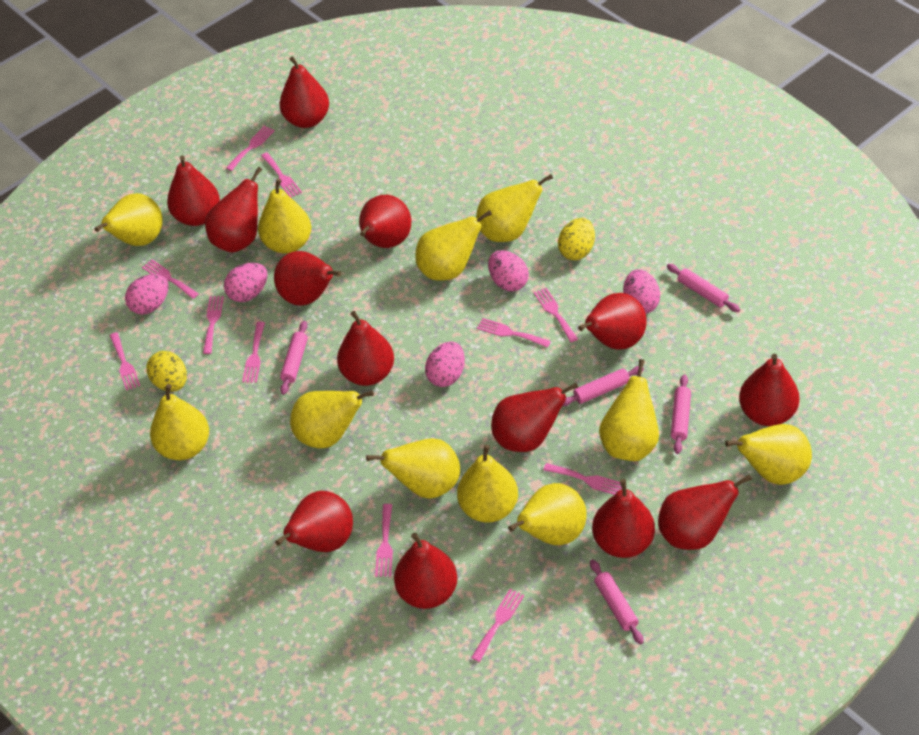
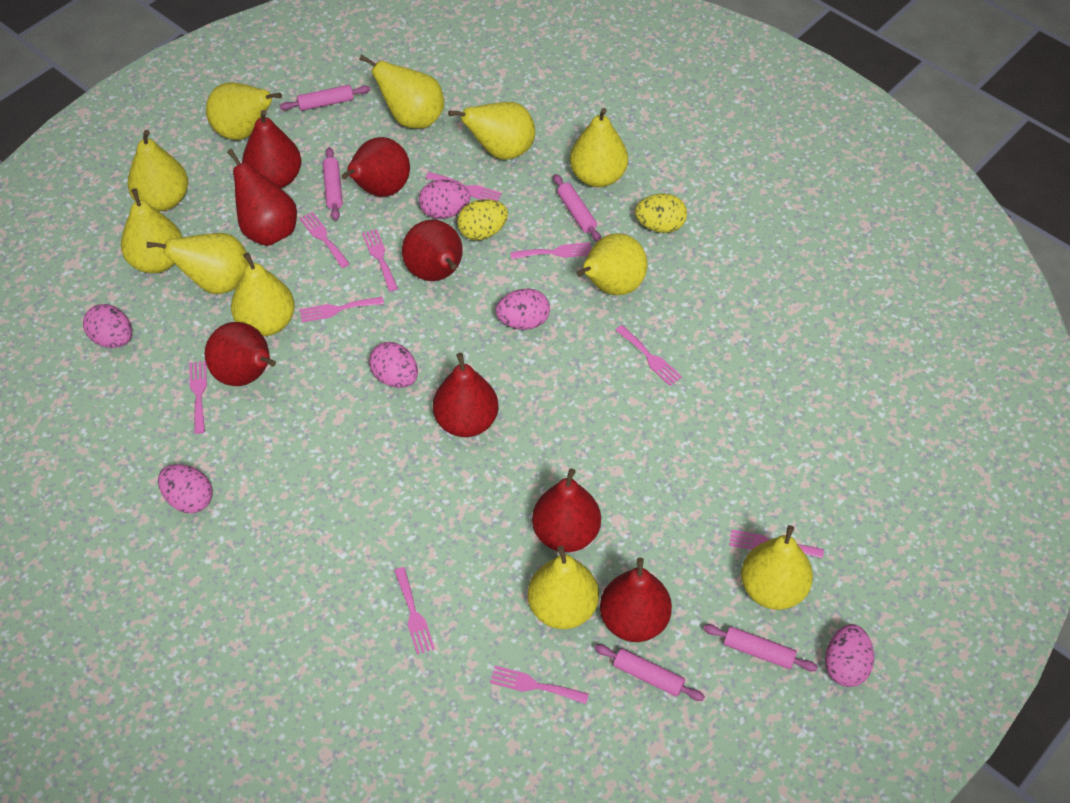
pink egg: [125,274,169,314] [224,263,268,302] [425,341,465,387] [488,250,529,292] [623,269,660,314] = 5 -> [83,304,132,348] [158,464,213,513] [369,342,418,388] [419,180,471,219] [496,289,550,330] [825,624,874,687] = 6
pink fork: [109,332,140,391] [142,259,199,299] [203,296,224,354] [226,126,275,171] [242,322,265,383] [261,152,302,198] [375,504,393,577] [471,589,524,662] [477,318,551,348] [534,288,578,342] [543,463,622,495] = 11 -> [189,361,207,434] [299,211,350,268] [299,297,384,323] [362,229,398,291] [394,567,435,655] [425,172,502,201] [490,666,589,704] [510,242,591,260] [615,325,682,386] [729,530,824,558] = 10
red pear: [167,155,220,226] [205,167,262,253] [274,251,341,306] [275,491,353,552] [279,56,329,128] [337,311,394,386] [359,195,411,248] [394,533,457,609] [491,383,579,452] [578,293,647,349] [592,479,655,558] [658,474,752,550] [739,354,800,426] = 13 -> [205,322,276,386] [227,149,297,246] [242,110,301,188] [341,137,410,197] [402,220,463,281] [433,353,499,437] [532,468,601,552] [600,558,672,642] = 8

